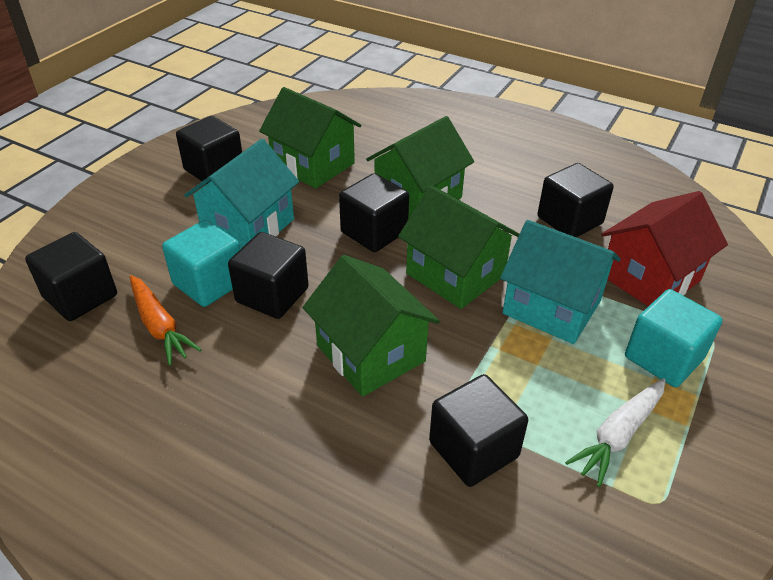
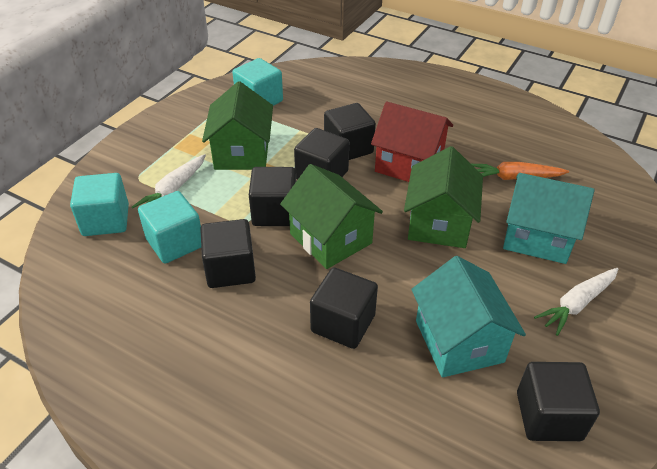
green house: [259,87,361,189] [303,255,440,397] [366,116,474,219] [398,185,520,309] = 4 -> [202,81,273,170] [280,164,383,269] [404,146,483,248] = 3
turquoise cube: [162,220,240,307] [625,289,723,387] = 2 -> [70,173,129,236] [138,191,201,264] [232,58,283,106] = 3
white carrot: [565,378,665,487] = 1 -> [132,154,206,209] [534,268,618,336] = 2

